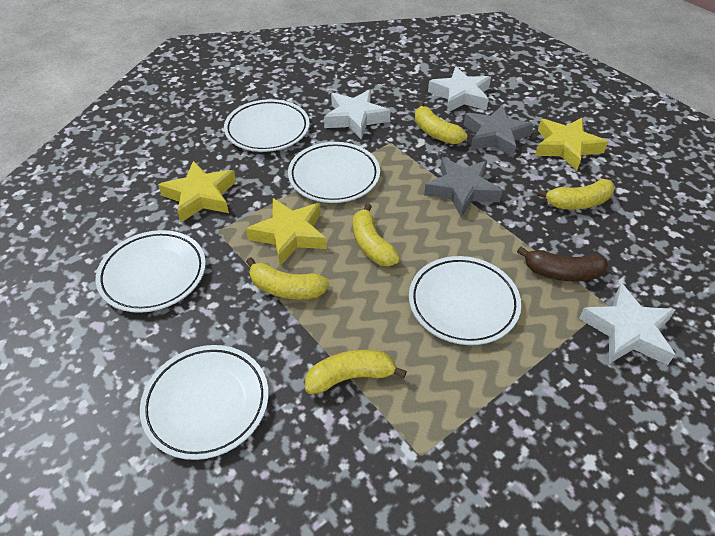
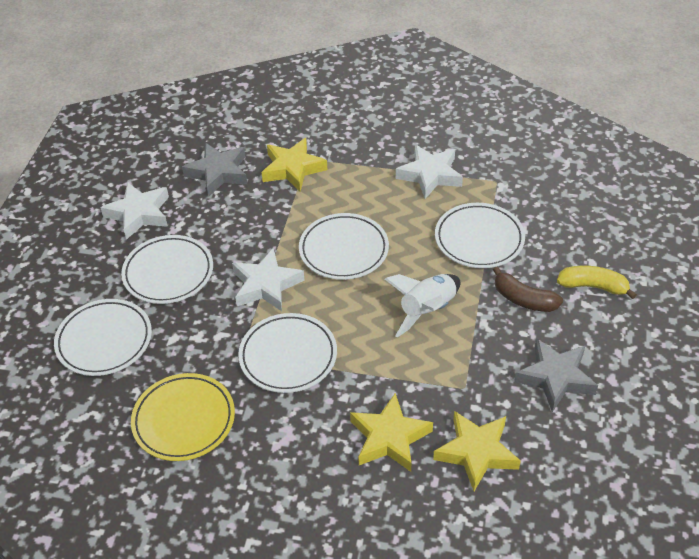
white rocket: none = 0 -> [385,274,460,338] = 1
yellow banana: [246,257,329,300] [305,350,407,394] [353,203,400,266] [415,102,467,144] [537,179,615,209] = 5 -> [557,266,637,299] = 1
yellow plate: none = 0 -> [131,373,235,461] = 1

